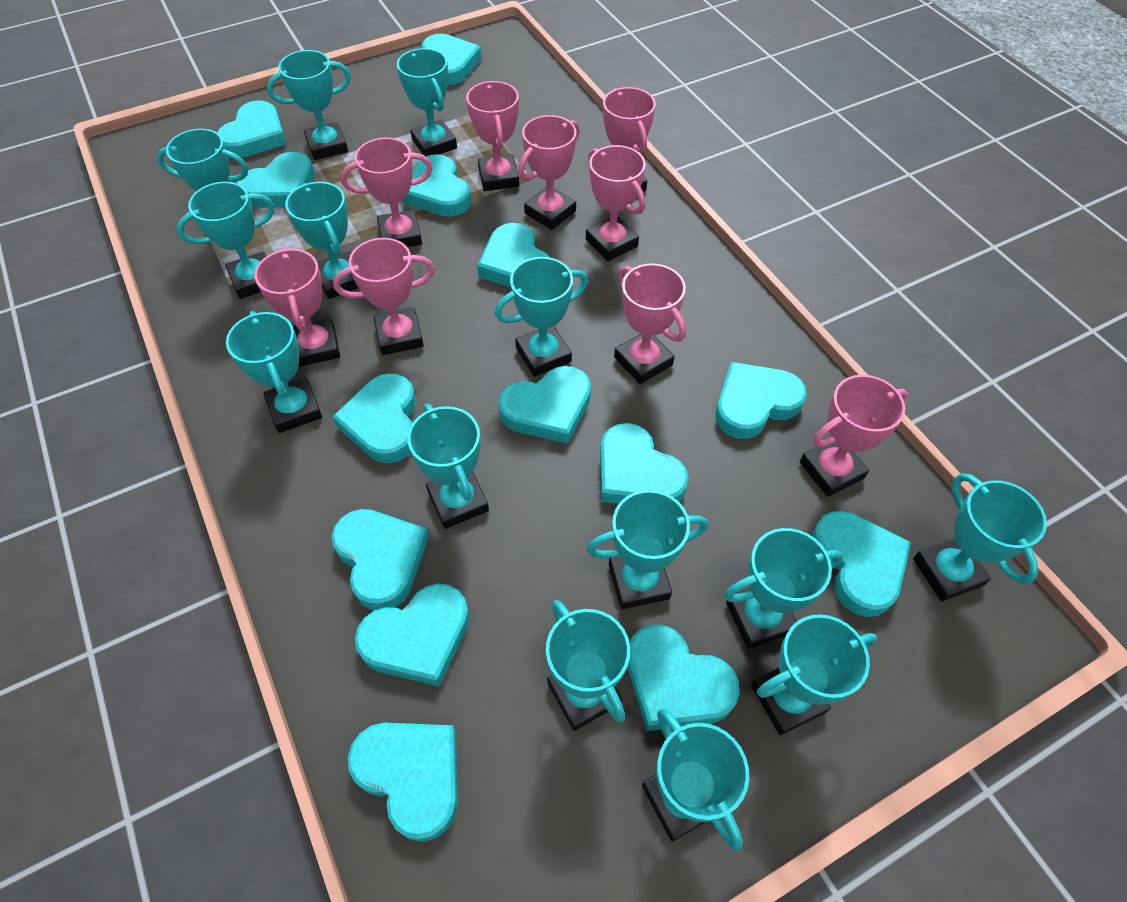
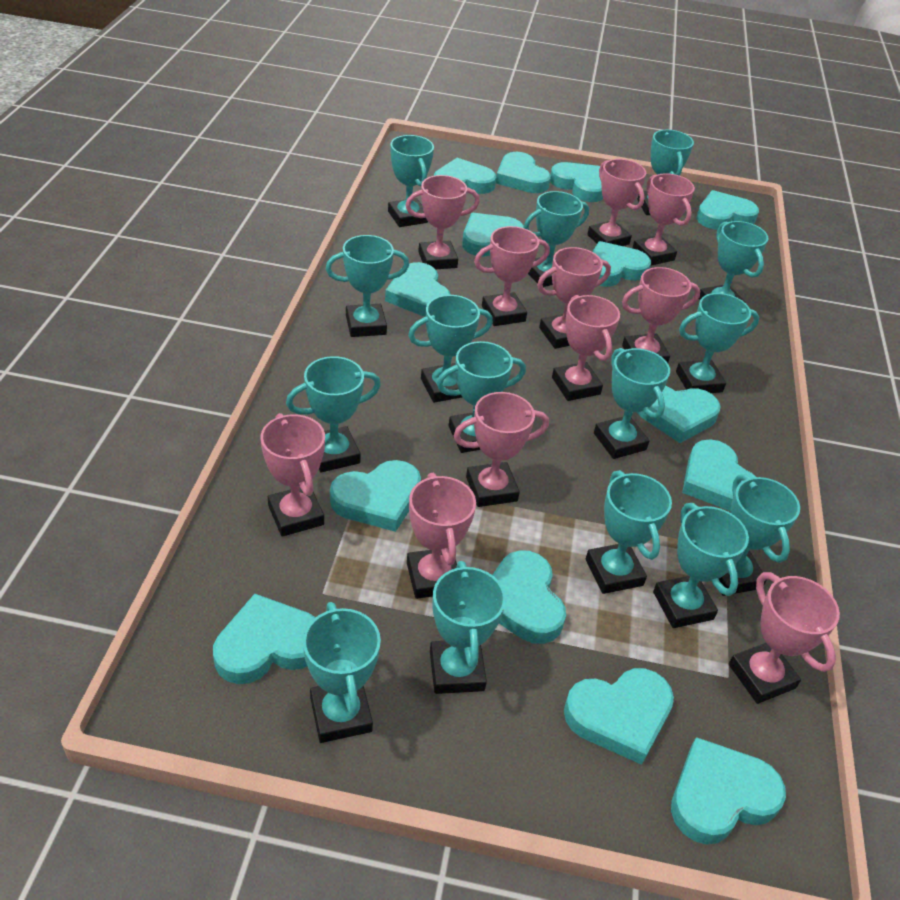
pink trophy: [254,247,340,367] [333,238,435,355] [341,137,433,247] [466,81,519,191] [518,115,580,230] [586,145,646,261] [603,87,656,191] [614,263,686,384] [800,375,908,497] = 9 -> [260,413,325,537] [405,175,480,270] [407,473,476,599] [454,392,549,507] [474,226,550,326] [537,247,611,349] [552,295,620,401] [587,159,646,246] [622,267,701,363] [633,173,695,266] [729,572,840,704] = 11
turquoise trophy: [157,129,248,237] [176,182,274,299] [226,311,322,433] [267,50,351,160] [285,182,358,299] [397,48,457,156] [408,404,489,529] [495,257,588,377] [546,600,630,731] [587,490,708,609] [642,708,749,851] [724,528,843,649] [751,614,877,735] [913,473,1047,602] = 14 -> [286,356,381,472] [303,602,381,743] [326,235,409,337] [388,135,434,227] [408,295,493,403] [430,561,506,694] [437,341,526,453] [524,191,589,287] [586,470,672,594] [594,348,670,459] [637,130,694,215] [653,503,749,628] [676,293,759,393] [699,221,768,303] [719,474,800,596] = 15

